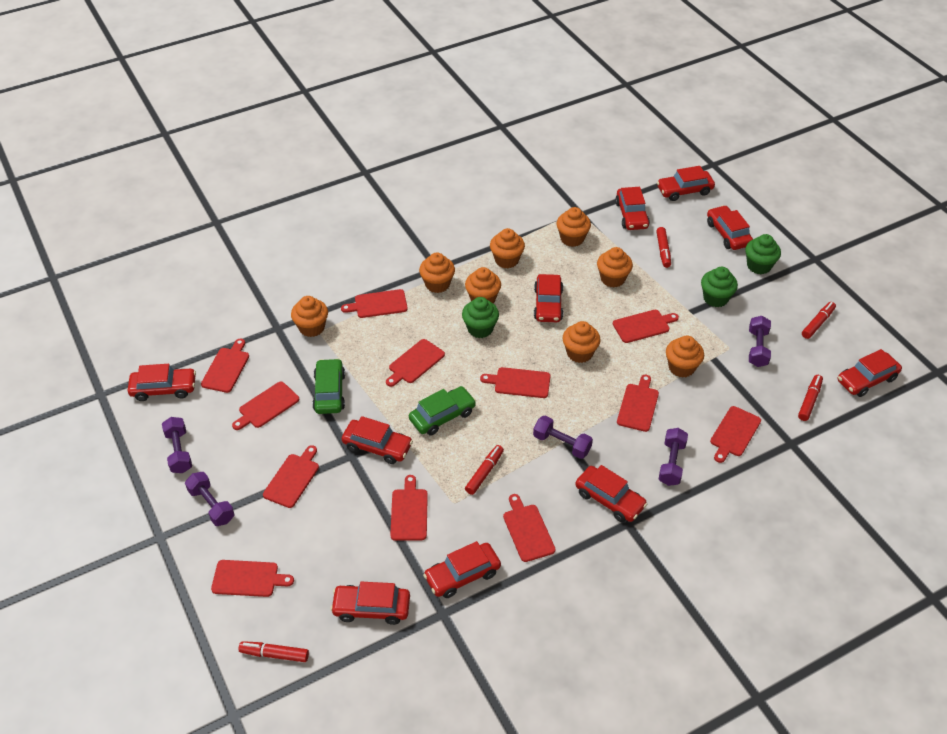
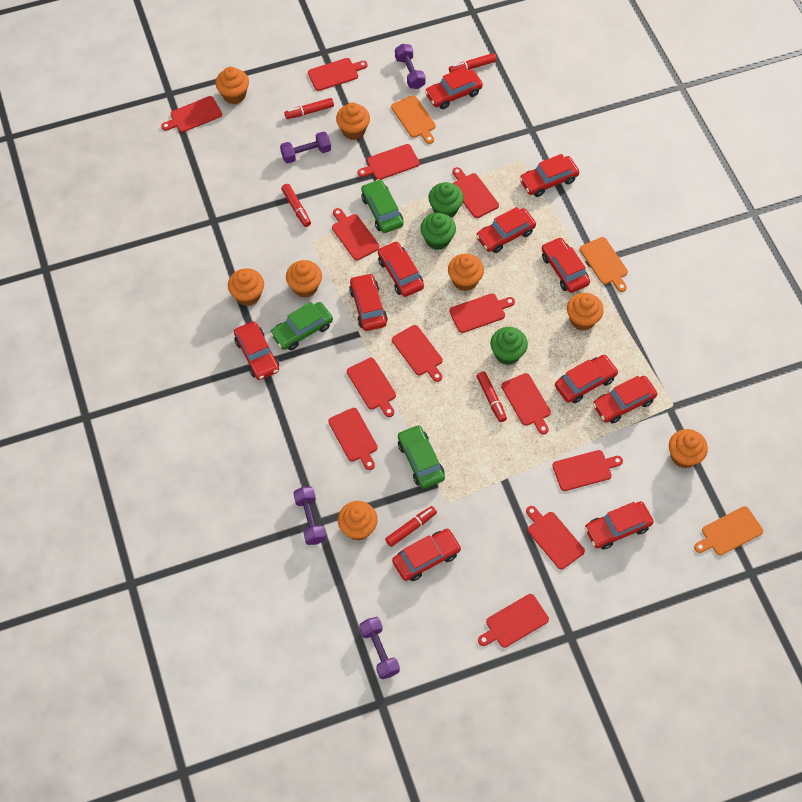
green car: [312,358,345,414] [409,386,476,435] = 2 -> [270,302,333,350] [361,179,404,233] [398,425,445,489] = 3
orange cutting board: none = 0 -> [391,95,436,144] [580,237,628,292] [694,506,763,555] = 3
purple dumbbell: [162,417,192,473] [185,472,234,526] [533,416,593,459] [659,428,688,486] [749,316,771,367] = 5 -> [280,131,331,164] [293,487,326,545] [359,617,400,679] [395,44,426,89] = 4
red car: [128,364,196,401] [330,582,410,625] [342,416,413,464] [423,541,501,598] [534,274,563,322] [575,465,647,522] [615,187,650,230] [657,166,715,201] [707,205,753,250] [837,349,902,397] = 10 -> [234,321,279,380] [349,273,388,331] [378,241,424,297] [392,529,462,581] [425,67,483,109] [476,207,536,253] [519,154,579,197] [542,237,590,293] [555,355,619,403] [584,501,654,550] [593,376,657,423] = 11
red cutting board: [201,339,249,393] [211,560,294,597] [232,382,299,430] [263,445,319,508] [341,289,408,318] [386,339,445,387] [390,475,428,541] [480,367,551,398] [503,494,556,562] [613,310,679,343] [617,375,659,432] [710,406,761,463] = 12 -> [161,96,222,132] [308,58,368,91] [328,408,378,470] [332,208,380,261] [347,358,396,417] [358,144,420,180] [392,325,443,382] [449,293,515,333] [452,167,499,218] [478,594,549,648] [501,373,551,435] [526,506,585,569] [552,450,623,491] = 13

